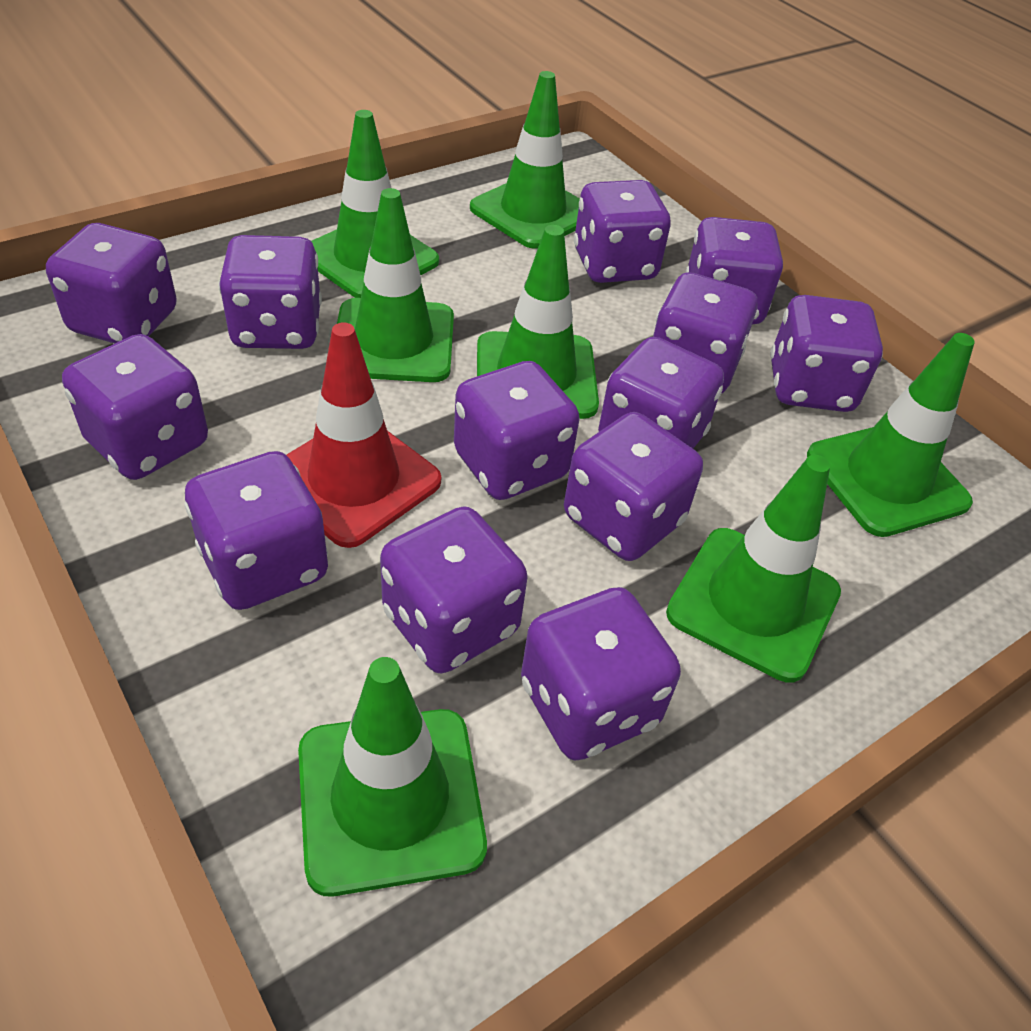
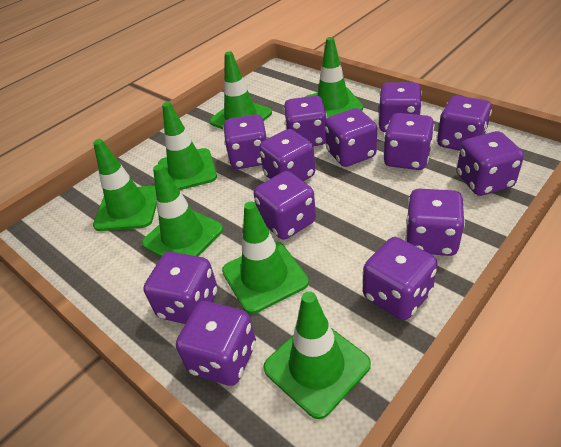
red traffic cone: [286,322,441,548] = 1 -> none = 0

